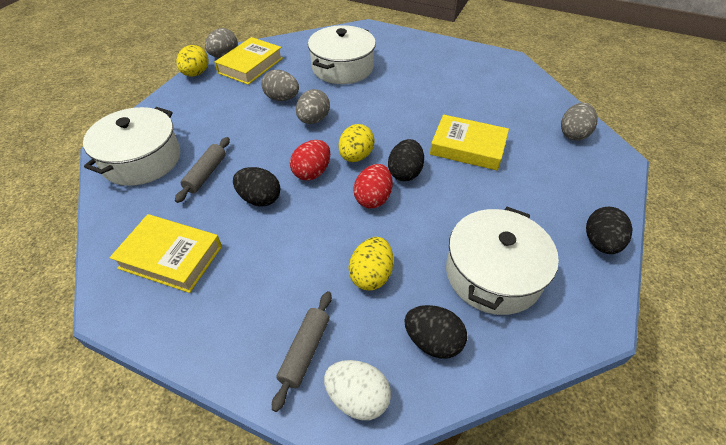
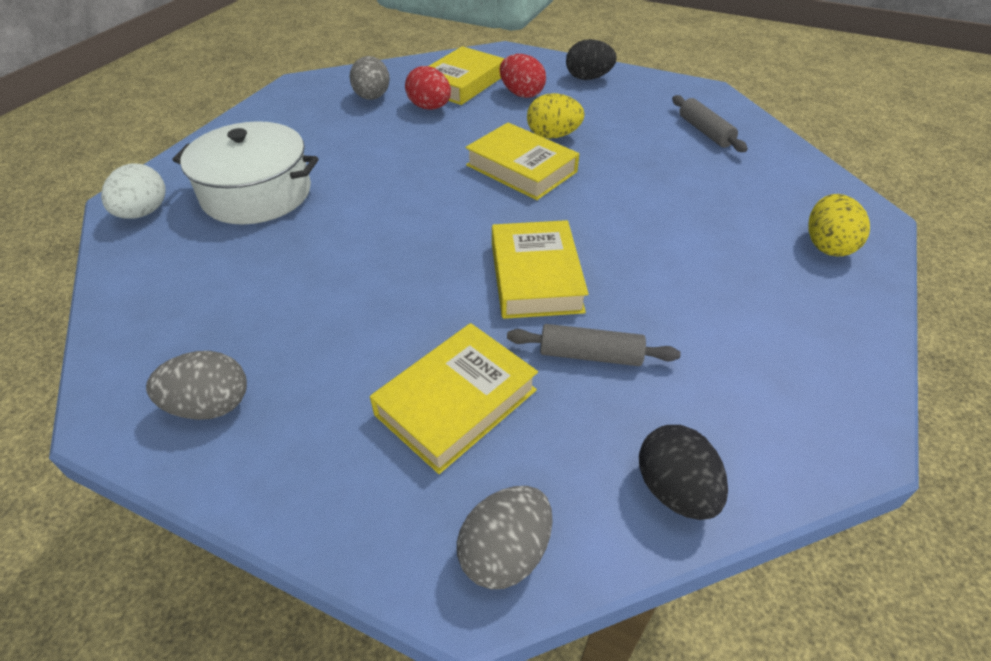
black egg: [233,167,280,207] [388,139,424,181] [404,305,467,359] [586,207,633,254] = 4 -> [566,39,617,80] [639,425,728,520] = 2
grey egg: [205,28,238,58] [261,70,299,101] [296,89,330,124] [561,102,598,140] = 4 -> [146,351,247,420] [349,56,390,100] [457,486,552,589] = 3
white pot: [83,107,180,186] [308,25,376,84] [446,207,559,315] = 3 -> [172,121,319,224] = 1
yellow book: [110,214,222,293] [215,37,283,85] [430,114,509,171] = 3 -> [370,323,538,474] [429,46,505,105] [465,123,579,200] [492,220,589,319] = 4
yellow egg: [176,45,209,76] [339,124,375,162] [348,237,393,291] = 3 -> [527,93,585,139] [808,194,870,256] = 2

